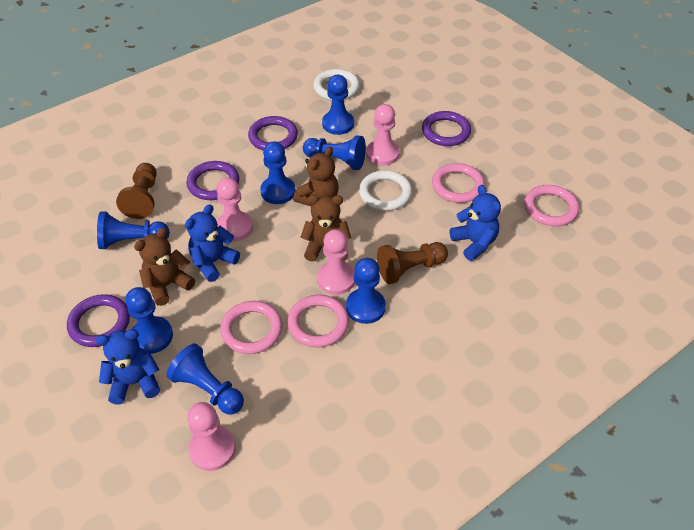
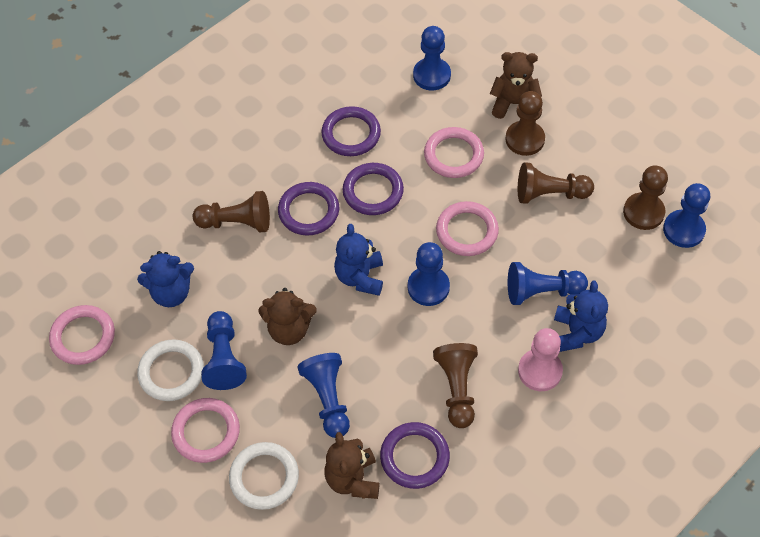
blue pawn: [97,211,170,249] [125,287,173,354] [166,343,244,414] [260,141,296,204] [303,135,366,170] [322,75,354,135] [346,258,386,324] = 7 -> [201,311,247,390] [297,353,350,438] [408,242,450,306] [413,26,451,91] [508,262,588,305] [663,183,710,248] = 6
brown pawn: [116,163,157,219] [377,242,448,284] = 2 -> [193,191,270,232] [433,343,478,428] [505,91,545,156] [518,162,594,204] [623,165,668,230] = 5
pink pawn: [187,402,235,471] [216,177,253,241] [317,229,355,295] [366,104,400,165] = 4 -> [518,328,563,391] = 1

